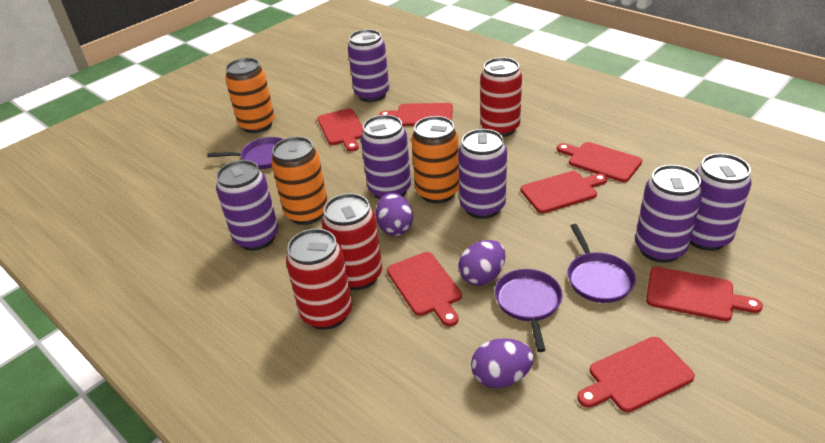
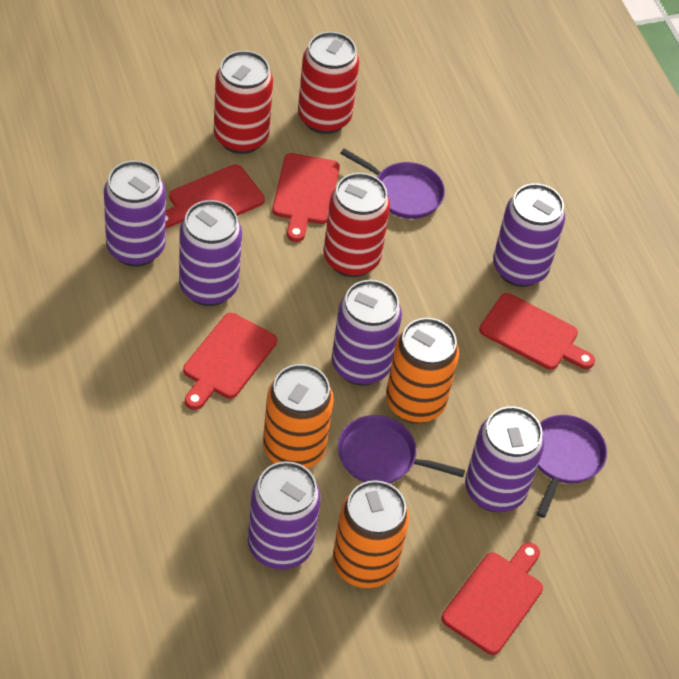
purple egg: [376,193,413,236] [458,240,505,286] [471,338,534,388] = 3 -> none = 0
red cutting board: [317,108,363,152] [379,103,453,126] [387,252,462,327] [520,171,608,213] [557,142,642,182] [577,337,695,412] [646,267,763,321] = 7 -> [166,164,265,228] [183,313,277,410] [272,153,340,242] [442,542,543,655] [479,293,595,370] = 5

